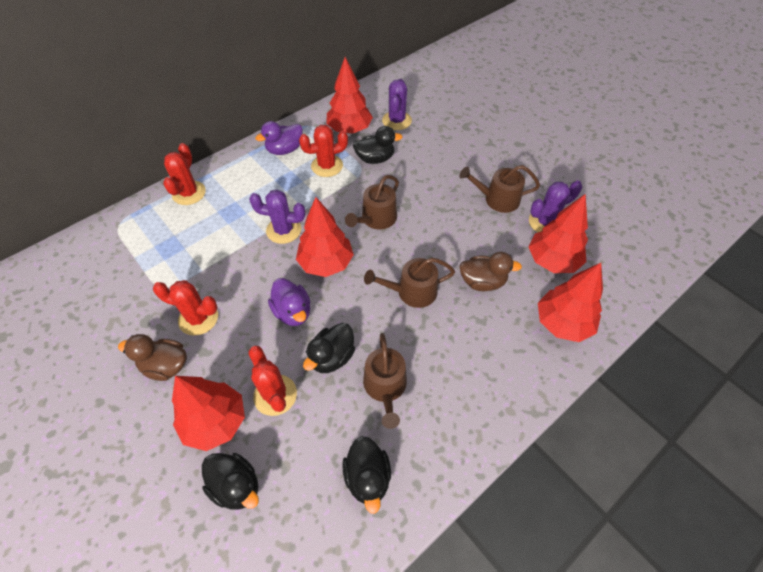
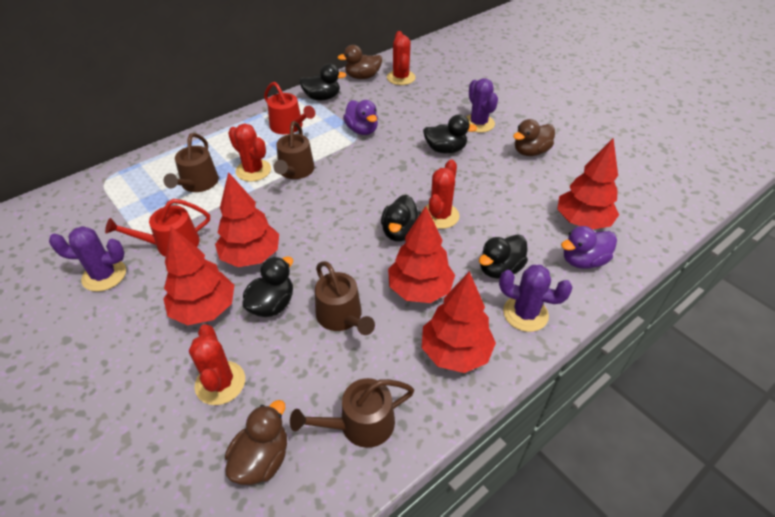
black duck: [202,453,259,510] [303,323,355,373] [342,436,391,514] [353,126,403,164] = 4 -> [243,256,293,317] [299,63,346,100] [381,195,421,242] [423,114,477,153] [479,234,528,279] = 5
brown duck: [118,334,187,381] [459,252,522,291] = 2 -> [225,400,287,485] [337,45,382,79] [513,119,555,156] = 3
red watering can: none = 0 -> [105,199,210,257] [264,82,315,134] = 2

